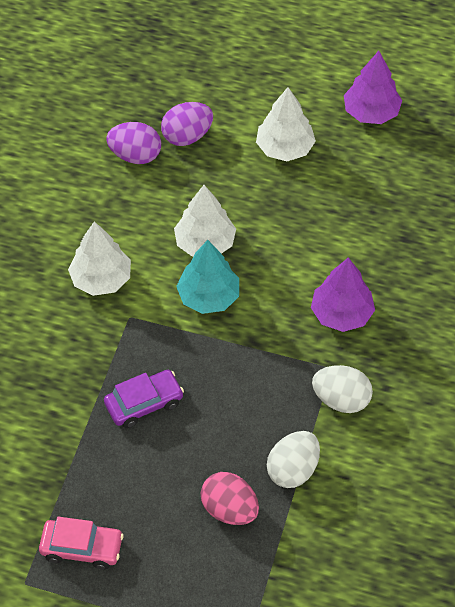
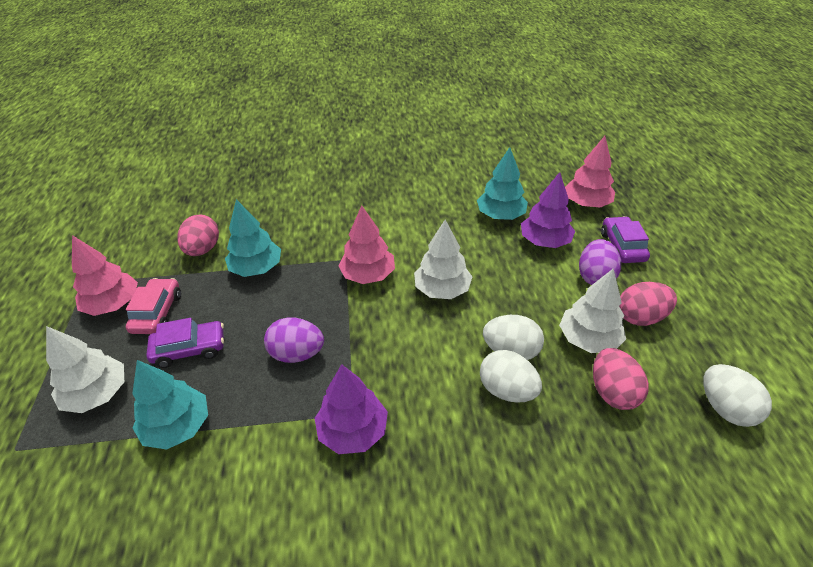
pink egg: [201,472,259,525] = 1 -> [177,214,219,256] [593,348,649,410] [619,282,677,326] = 3
pink tree: none = 0 -> [72,235,138,316] [338,205,395,284] [565,136,615,208] = 3
purple car: [104,370,184,428] = 1 -> [146,318,224,368] [601,216,650,263] = 2
turquoise tree: [176,240,239,314] = 1 -> [132,360,208,450] [225,199,281,277] [477,147,528,220] = 3
white egg: [267,431,320,488] [312,365,373,413] = 2 -> [480,350,542,403] [483,315,544,360] [703,364,772,427] = 3

